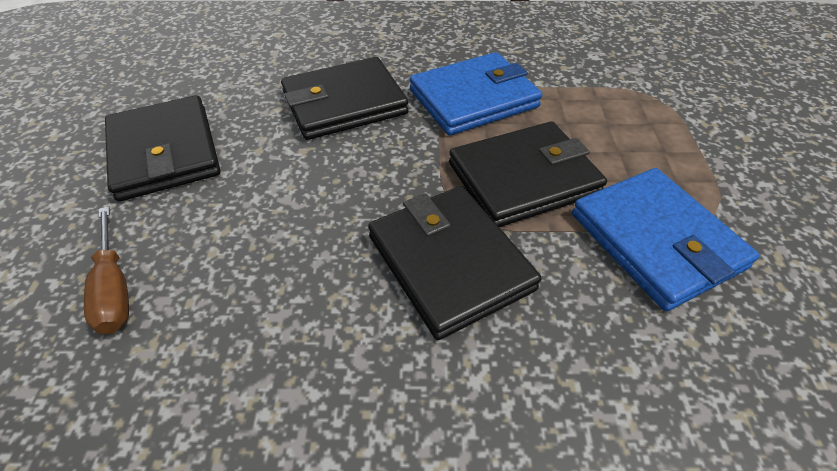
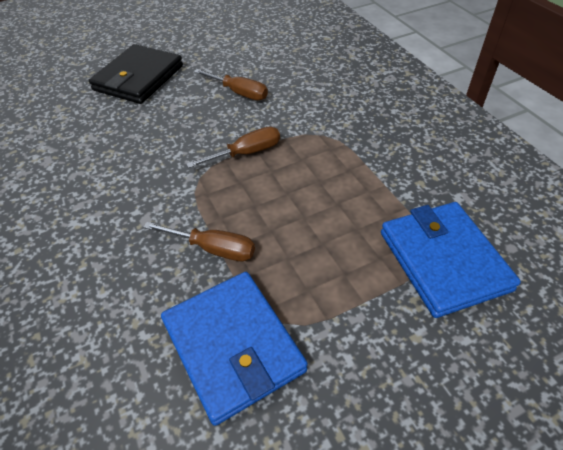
black wallet: [105,95,220,201] [281,57,409,140] [368,186,541,340] [449,122,607,227] = 4 -> [89,44,183,104] = 1
brown screwdriver: [84,206,129,334] = 1 -> [143,222,255,261] [186,127,280,168] [194,69,268,100] = 3

